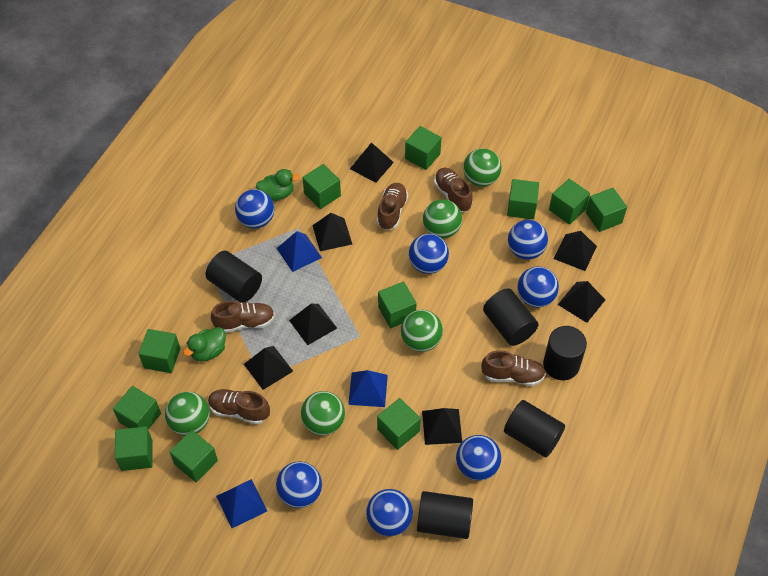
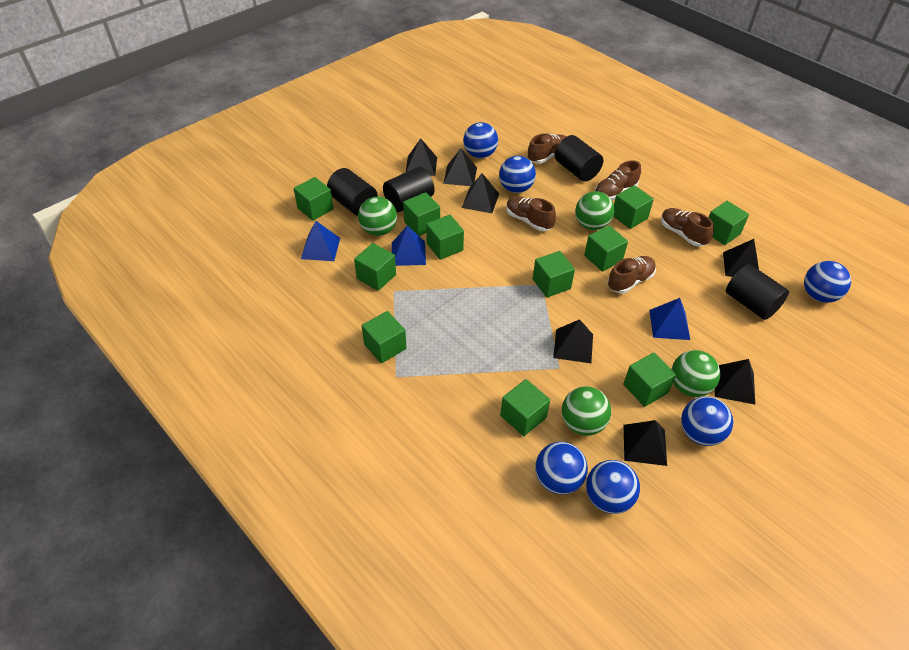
black cylinder: [206,251,262,302] [417,491,473,539] [483,289,538,346] [504,400,565,457] [543,326,587,380] = 5 -> [327,168,378,216] [383,167,434,212] [555,135,603,182] [726,264,789,320] = 4
blue ball: [235,189,274,228] [276,461,322,508] [366,489,413,536] [409,234,449,274] [456,435,501,481] [508,220,548,260] [517,267,559,307] = 7 -> [463,122,498,158] [499,156,536,193] [535,442,588,495] [586,460,640,514] [681,396,733,446] [804,261,851,303] = 6
green ball: [165,392,210,436] [301,391,345,435] [401,310,443,352] [423,199,462,239] [463,148,501,187] = 5 -> [358,197,397,236] [562,386,611,436] [575,191,614,230] [671,350,720,397] = 4
green duck: [183,327,226,362] [256,169,299,201] = 2 -> none = 0

